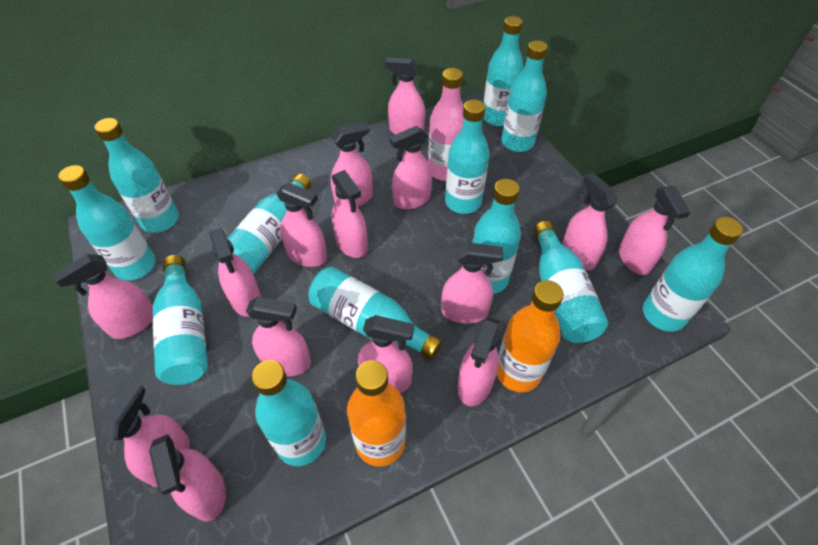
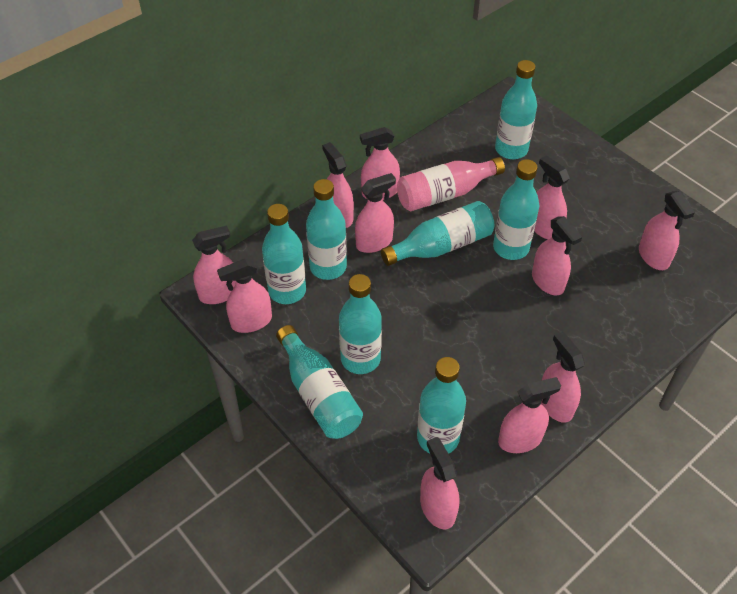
orange bottle: [347,360,406,467] [497,280,564,392] = 2 -> none = 0
pink spray bottle: [53,254,153,339] [101,382,190,487] [149,434,226,521] [209,228,261,317] [246,297,311,376] [276,182,327,267] [331,122,373,207] [332,170,368,258] [358,315,414,393] [385,58,425,135] [390,126,432,210] [441,242,503,324] [457,317,500,406] [562,173,617,271] [619,186,690,275] = 15 -> [192,225,236,304] [217,259,272,333] [322,142,354,228] [355,173,396,253] [360,127,400,200] [420,437,459,530] [498,377,561,453] [532,216,582,295] [534,155,570,239] [541,332,585,423] [639,191,695,270] = 11
turquoise bottle: [58,165,155,281] [94,118,179,233] [153,255,208,385] [227,174,311,274] [252,360,326,466] [308,266,442,360] [445,100,489,214] [472,179,521,294] [483,16,524,126] [501,40,548,152] [534,221,609,343] [643,217,743,332] = 12 -> [262,204,306,304] [276,325,363,439] [306,179,347,280] [339,274,382,374] [381,201,494,266] [417,357,466,454] [493,159,540,260] [495,60,537,159] = 8

